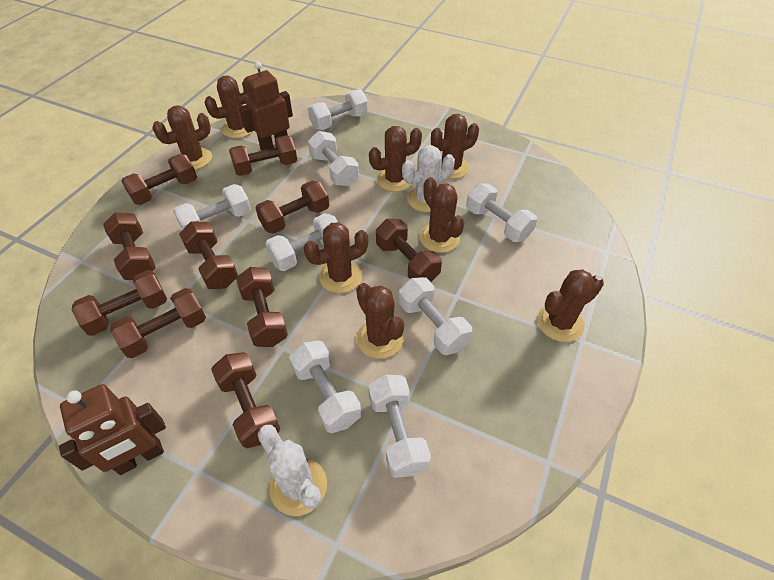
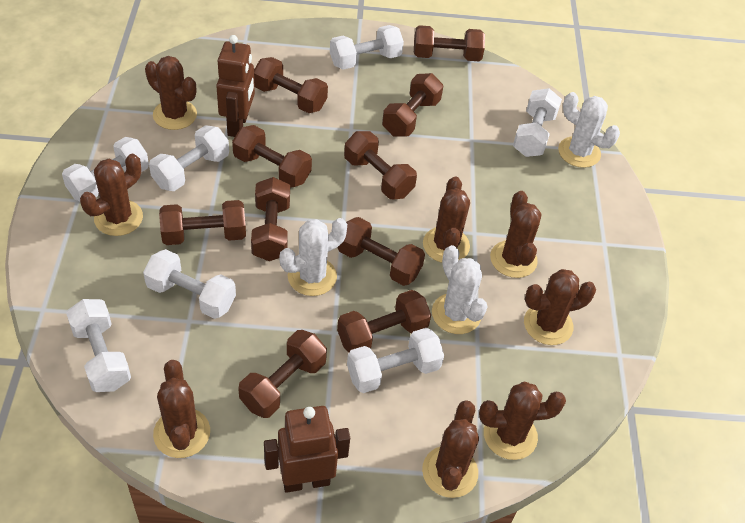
white cactus: [257,425,327,516] [402,145,455,212] = 2 -> [279,218,347,296] [432,245,488,334] [558,92,620,168] = 3
white dumbbell: [173,184,251,230] [265,213,338,271] [289,341,361,433] [308,89,368,130] [308,131,359,186] [368,375,431,478] [399,277,472,355] [466,184,537,242] = 8 -> [62,137,149,202] [66,299,131,392] [143,249,236,319] [149,125,229,191] [330,25,404,70] [347,328,444,393] [513,88,562,157] = 7

